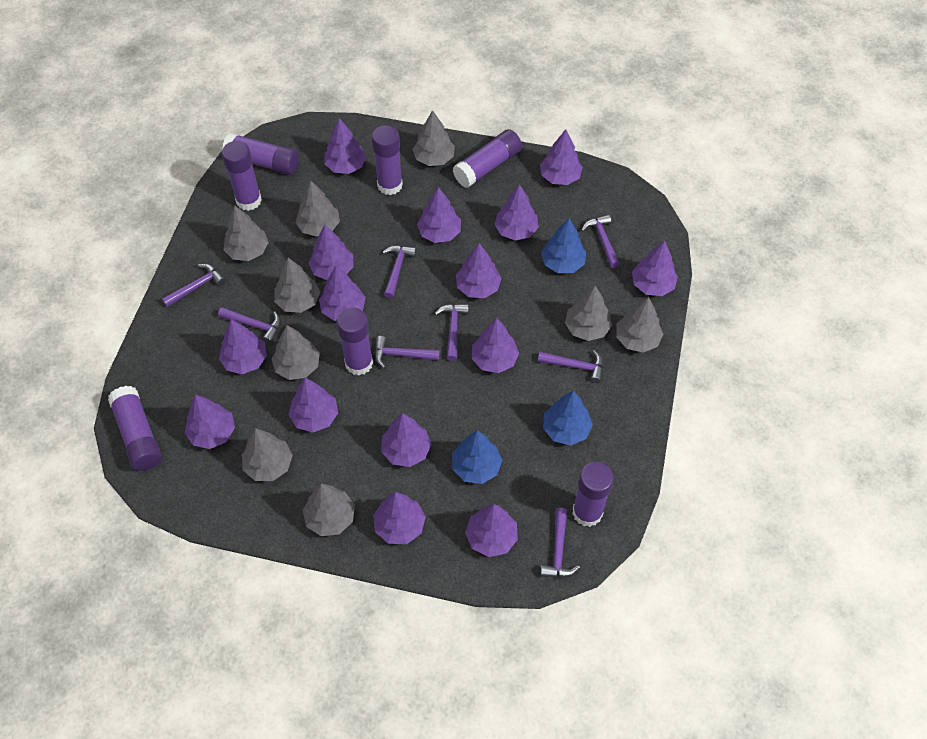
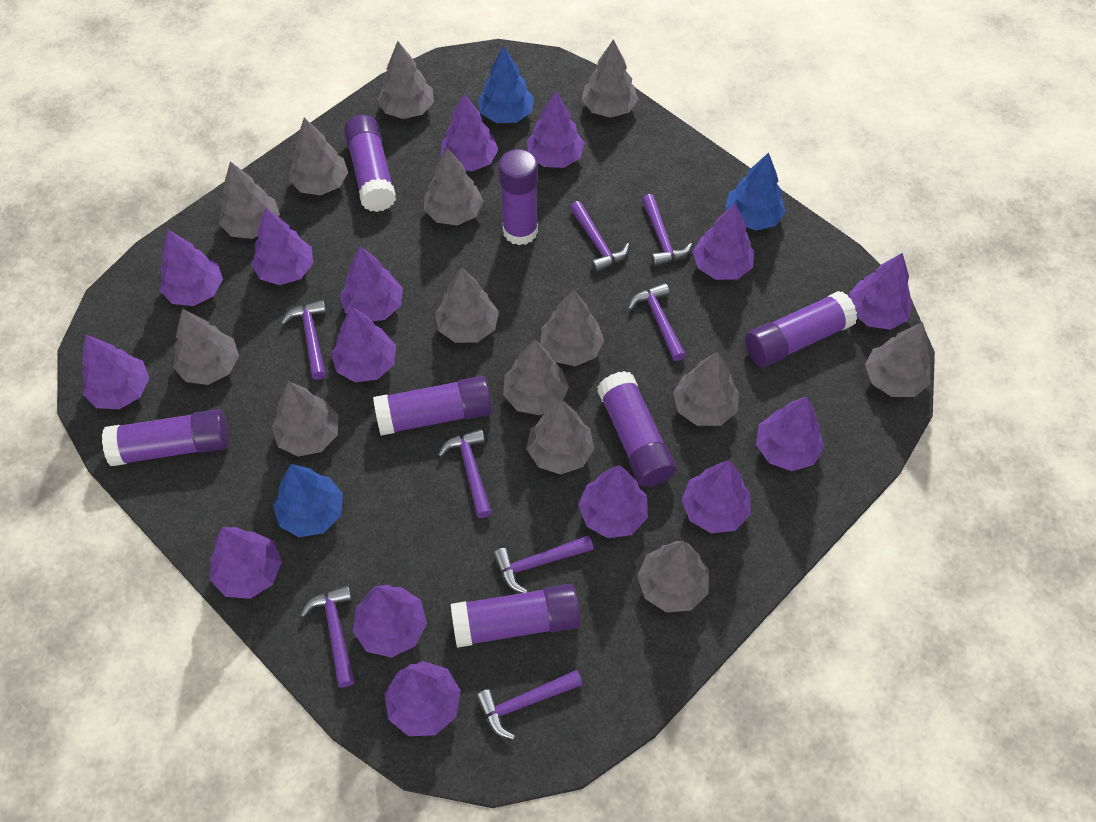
grey tree: [224,206,269,261] [242,428,293,481] [272,325,320,380] [274,258,320,313] [296,180,340,237] [302,484,355,536] [413,110,455,166] [565,286,612,341] [616,297,663,353] = 9 -> [173,309,239,385] [219,162,280,239] [272,381,339,457] [289,118,348,195] [377,41,434,119] [424,148,484,226] [435,267,499,343] [503,339,569,415] [526,399,595,475] [540,290,604,366] [582,39,638,118] [637,541,709,613] [673,351,739,426] [865,322,931,397] = 14

